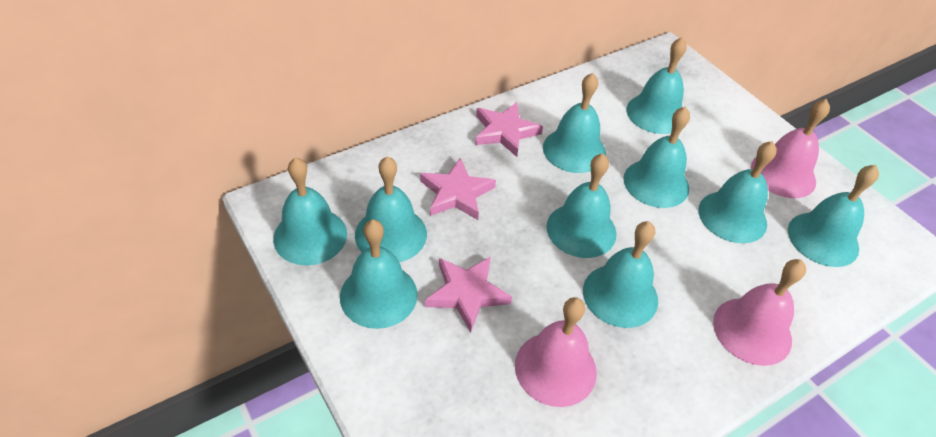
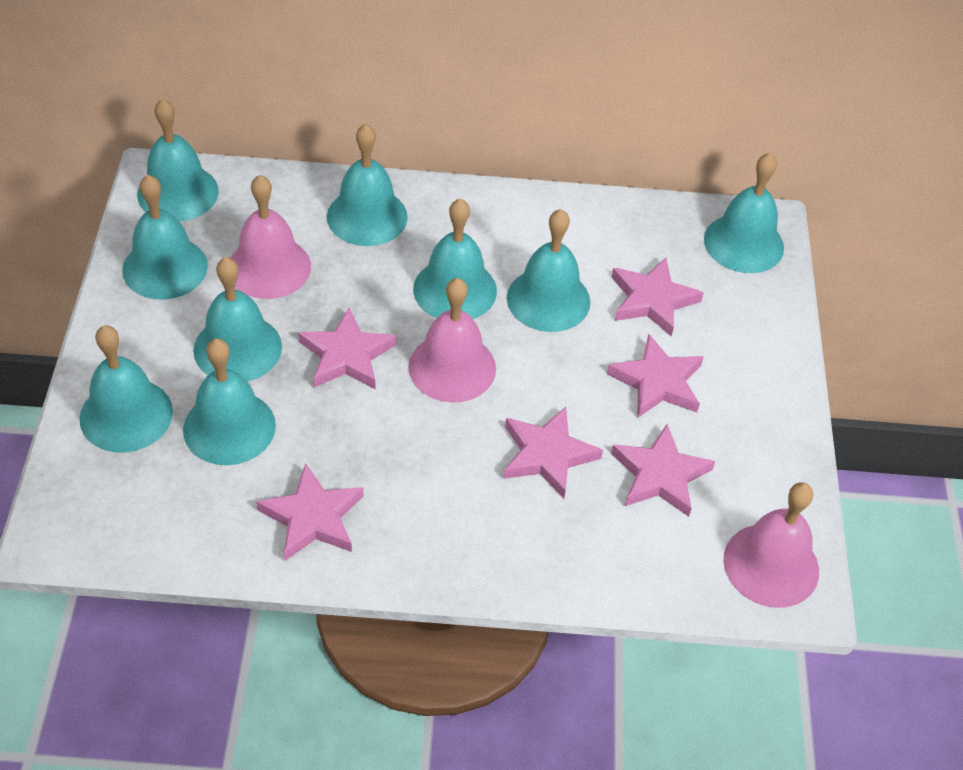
pink star: [420,158,496,220] [425,256,512,333] [475,102,543,157] = 3 -> [256,463,363,561] [298,307,397,390] [503,407,603,499] [607,334,704,418] [611,257,704,337] [611,424,715,517] = 6
turquoise bell: [273,157,347,265] [340,219,418,329] [355,156,427,262] [543,73,606,173] [546,153,617,258] [583,221,658,328] [623,107,690,208] [626,37,687,134] [698,141,777,243] [788,165,879,267] = 10 -> [80,325,173,453] [122,175,208,300] [137,98,219,221] [183,339,276,465] [193,257,282,381] [327,124,408,246] [413,199,497,319] [507,209,590,332] [704,153,784,273] = 9

